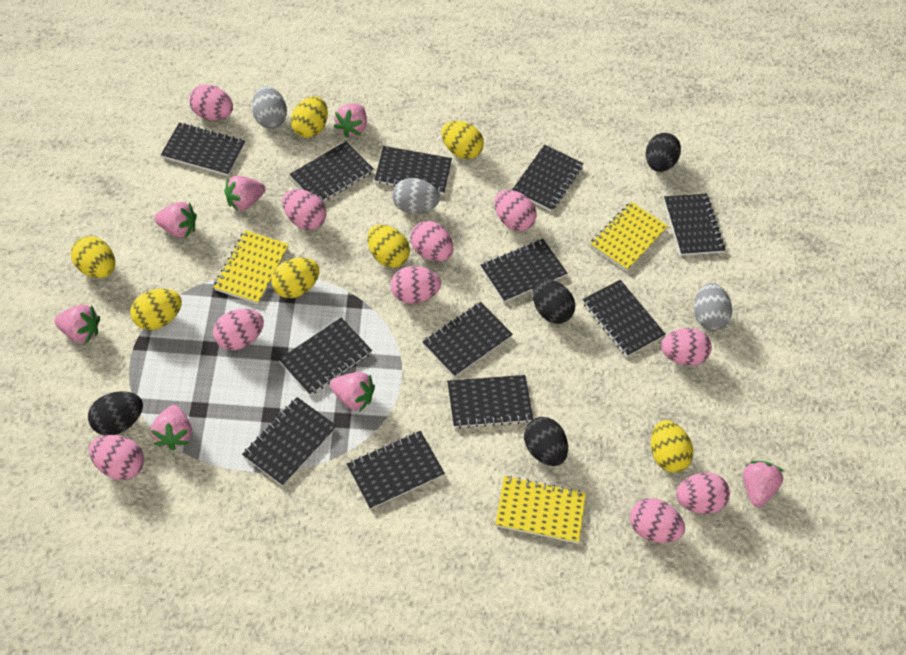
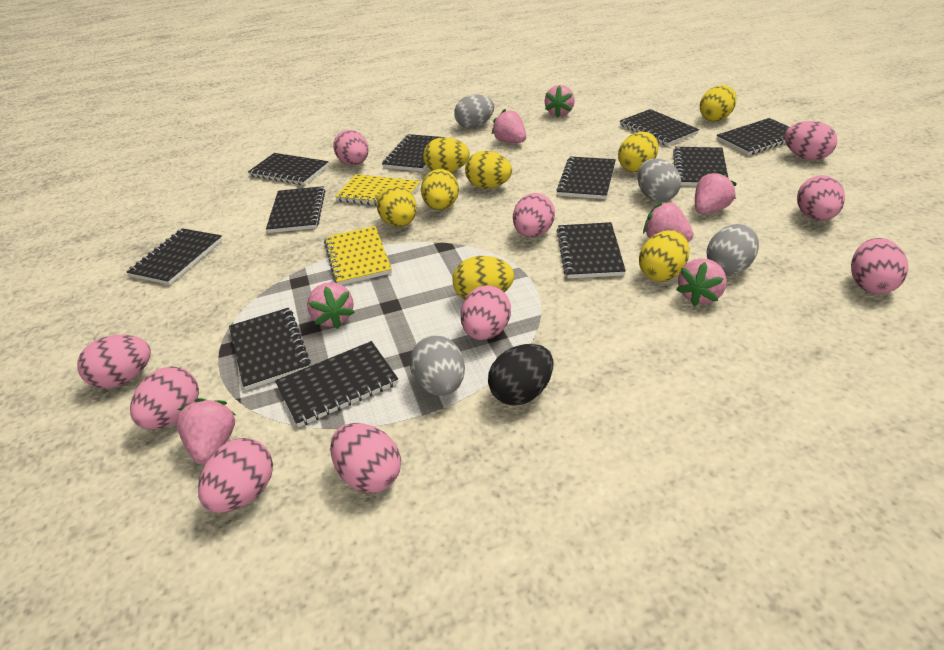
black egg: [88,391,143,435] [524,417,568,466] [533,279,575,324] [646,133,681,172] = 4 -> [488,344,553,406] = 1
black notebook: [161,122,245,176] [242,397,337,486] [279,318,372,395] [289,141,374,202] [347,431,445,509] [374,146,452,195] [422,302,513,377] [447,375,533,429] [480,239,567,302] [512,145,583,211] [583,280,666,357] [664,194,725,256] = 12 -> [127,228,223,285] [229,308,311,390] [248,153,329,185] [266,186,326,233] [275,341,398,427] [382,134,442,171] [557,157,616,199] [557,222,626,278] [620,109,699,146] [673,147,728,186] [717,118,789,155] = 11
grey egg: [252,86,287,129] [392,178,440,214] [694,283,732,330] = 3 -> [410,335,465,396] [454,94,494,128] [637,158,681,202] [707,224,759,275] = 4
yellow egg: [71,236,115,278] [131,289,182,330] [271,258,319,298] [291,96,328,138] [367,225,410,268] [441,121,484,159] [651,420,693,473] = 7 -> [376,185,417,227] [421,169,459,210] [423,137,470,172] [452,256,514,300] [465,151,512,188] [618,132,658,172] [639,230,690,282] [700,85,737,122] = 8
yellow notebook: [213,230,289,304] [495,476,586,543] [590,202,668,271] = 3 -> [324,226,392,285] [335,174,421,206] = 2

